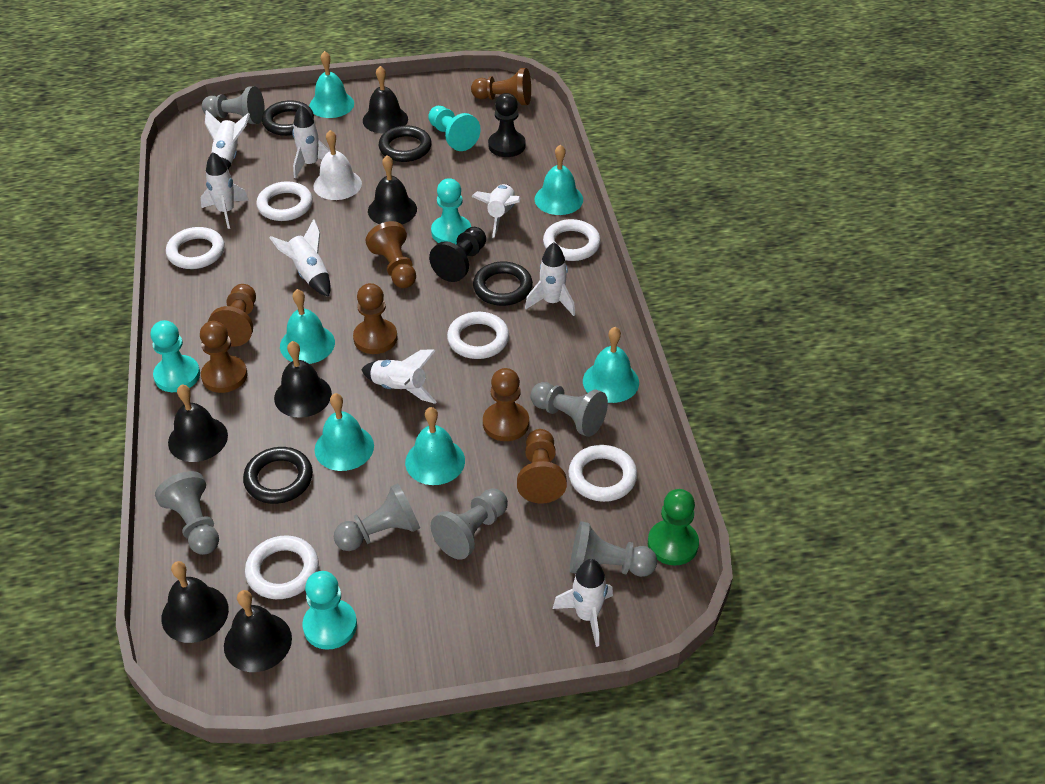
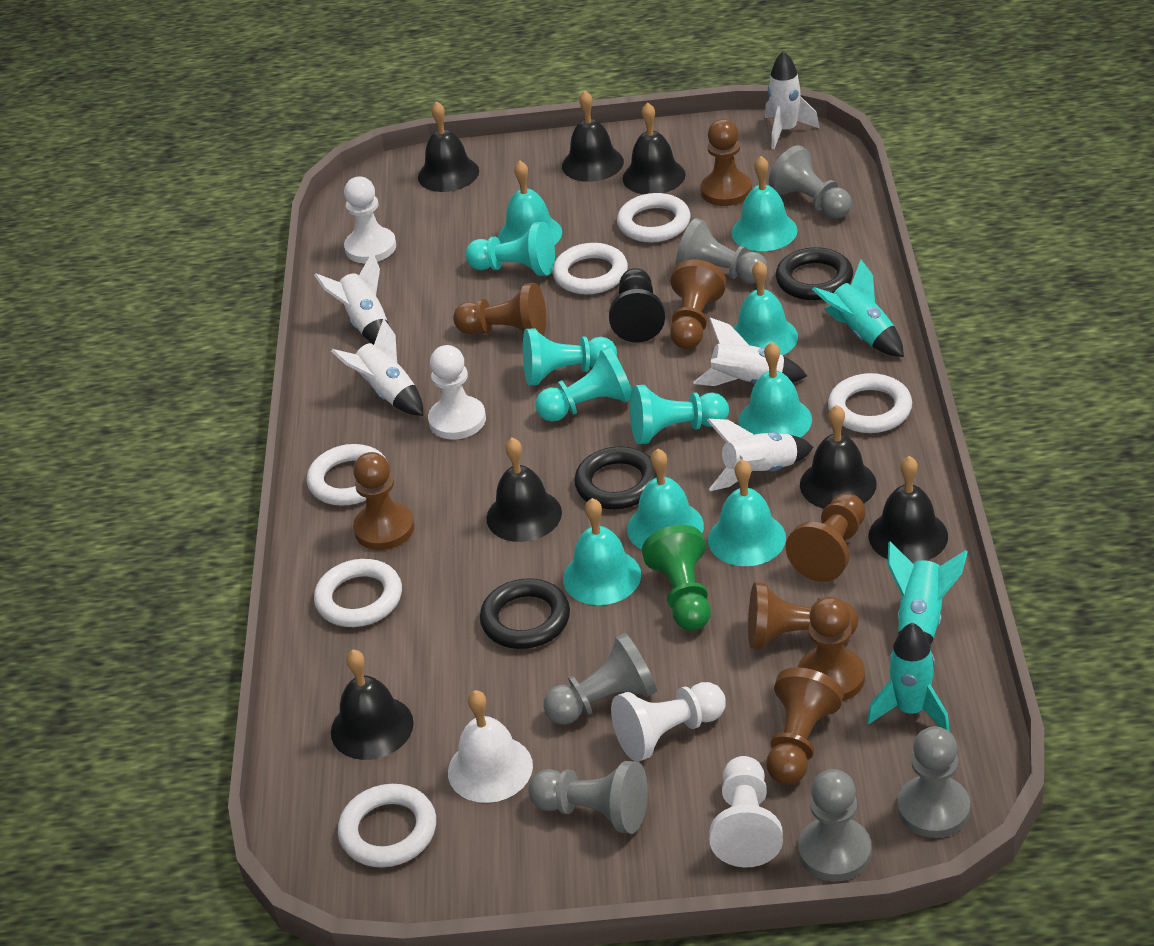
black bell: [161,561,229,643] [168,384,228,462] [224,590,292,672] [274,341,332,418] [363,66,408,134] [368,155,417,224] = 6 -> [331,650,414,760] [418,101,479,192] [486,438,562,542] [562,90,624,182] [623,102,686,194] [800,405,877,509] [869,456,948,563] = 7
black pawn: [429,227,486,282] [488,93,526,157] = 2 -> [609,268,665,343] = 1
black ring: [243,447,313,504] [262,100,314,136] [379,125,432,162] [473,261,533,306] = 4 -> [480,579,570,649] [574,446,657,509] [776,247,853,300] = 3
brown pawn: [200,321,248,393] [208,284,256,347] [353,283,397,354] [366,221,416,288] [471,68,531,105] [483,368,529,441] [517,429,567,503] = 7 -> [353,452,415,550] [453,283,546,335] [670,259,726,349] [700,119,752,206] [748,582,858,649] [767,667,844,784] [786,493,866,582] [798,596,865,701] = 8
turquoise bell: [280,289,335,364] [309,51,354,118] [315,393,374,471] [405,407,465,485] [535,144,583,215] [583,327,639,403] = 6 -> [498,161,562,245] [563,498,641,605] [627,449,704,550] [708,459,786,566] [732,156,798,251] [733,261,798,355] [738,342,812,437] = 7
turquoise rocket: none = 0 -> [812,260,904,357] [867,622,950,732] [888,542,968,645] = 3
white pawn: none = 0 -> [344,176,396,263] [428,345,486,440] [611,682,726,762] [709,756,783,868] = 4
white rocket: [201,152,249,229] [205,110,250,169] [269,219,331,297] [292,105,330,179] [361,349,436,404] [471,184,520,238] [525,242,575,316] [553,559,613,647] = 8 -> [314,252,388,345] [331,319,423,416] [693,318,807,386] [707,419,813,491] [765,51,820,149] = 5

